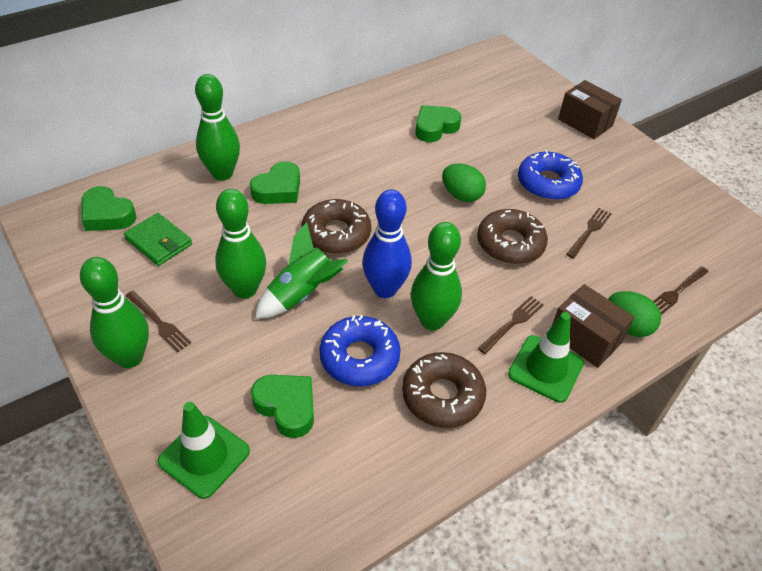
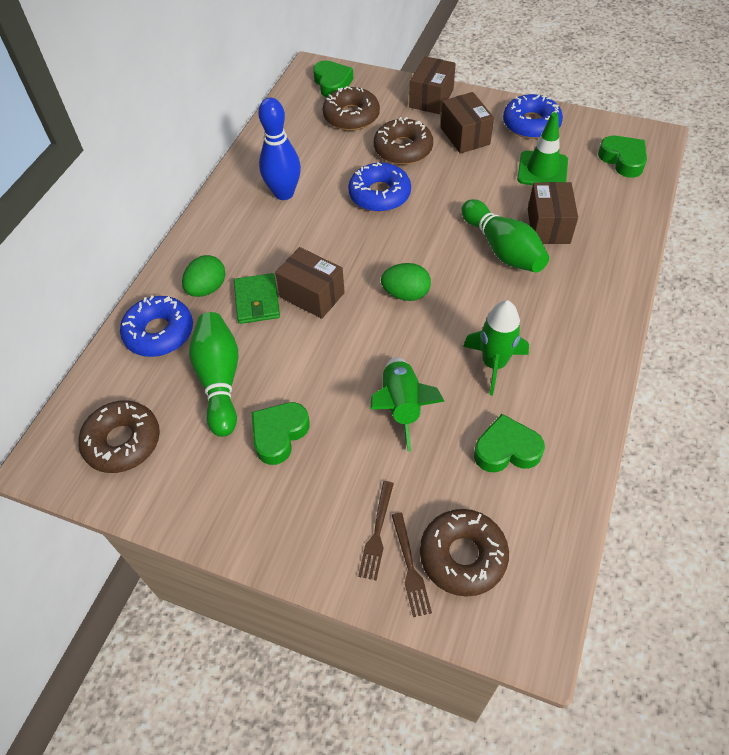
blue donut: [319,315,401,386] [518,150,583,200] = 2 -> [120,295,193,357] [348,163,411,212] [503,94,563,139] = 3
brown box: [552,284,634,368] [558,80,622,139] = 2 -> [275,247,345,319] [409,56,456,114] [441,92,494,154] [528,182,578,244] = 4
brown donut: [301,199,371,254] [402,352,486,428] [477,209,548,264] = 3 -> [78,400,160,473] [323,86,380,131] [374,117,433,165] [420,509,509,597] = 4
brown fork: [125,291,191,352] [478,296,544,354] [566,208,611,258] [653,267,709,315] = 4 -> [358,481,394,581] [392,513,432,617] = 2
green bowling pin: [80,257,149,368] [195,74,240,181] [215,189,266,299] [411,222,462,331] = 4 -> [189,312,238,437] [461,199,549,273] = 2
green rocket: [255,222,348,319] = 1 -> [371,357,445,452] [463,300,529,396] = 2
green traffic cone: [158,402,250,499] [508,312,584,403] = 2 -> [517,112,568,185] = 1

